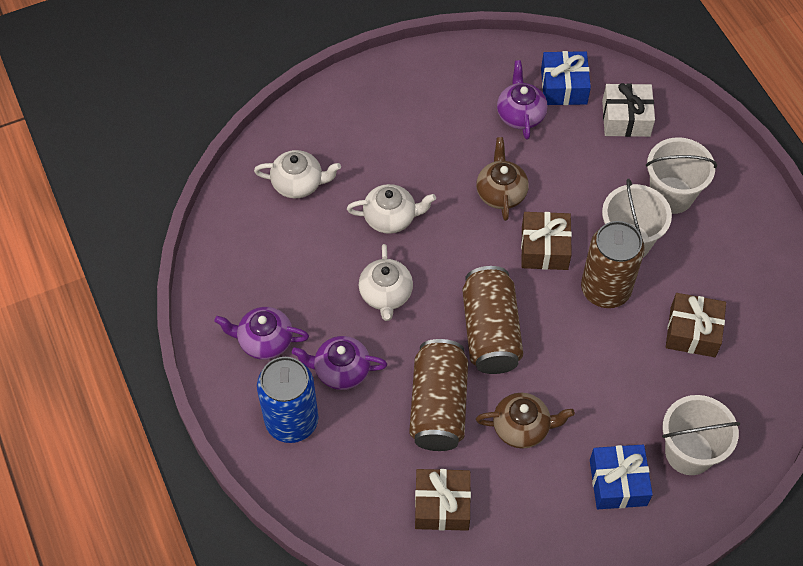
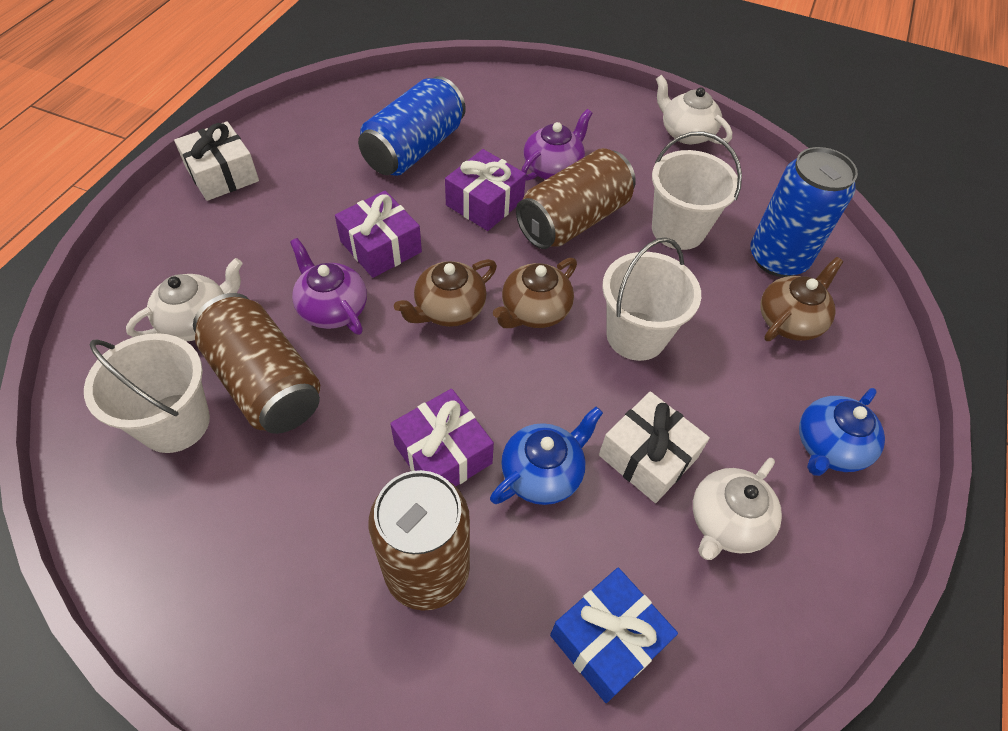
blue can: [257,357,318,443] = 1 -> [358,76,466,176] [750,147,858,277] = 2
blue gift: [541,51,591,105] [590,445,653,509] = 2 -> [550,568,678,703] = 1
blue teapot: none = 0 -> [490,407,603,505] [799,388,885,476] = 2
brown gift: [415,469,471,531] [521,212,572,270] [666,293,726,357] = 3 -> none = 0
brown teapot: [476,137,529,221] [476,393,575,449] = 2 -> [394,259,497,327] [493,258,577,328] [760,257,843,341] = 3
purple gift: none = 0 -> [335,191,422,278] [390,389,494,487] [445,149,526,231] = 3
purple teapot: [214,307,309,360] [292,336,387,390] [497,60,547,140] = 3 -> [290,238,367,335] [521,109,592,181] = 2
white gift: [602,83,655,137] = 1 -> [174,121,259,201] [599,392,710,503] = 2

